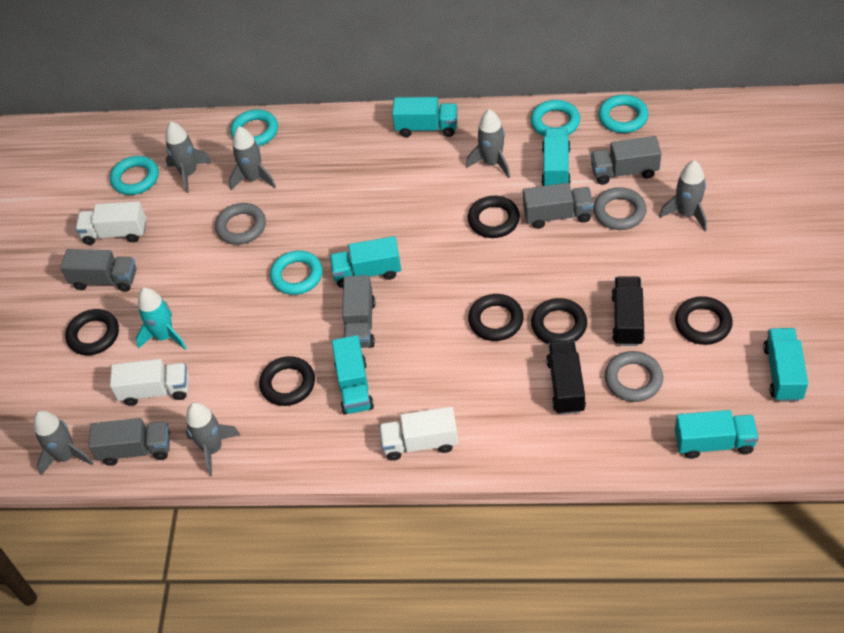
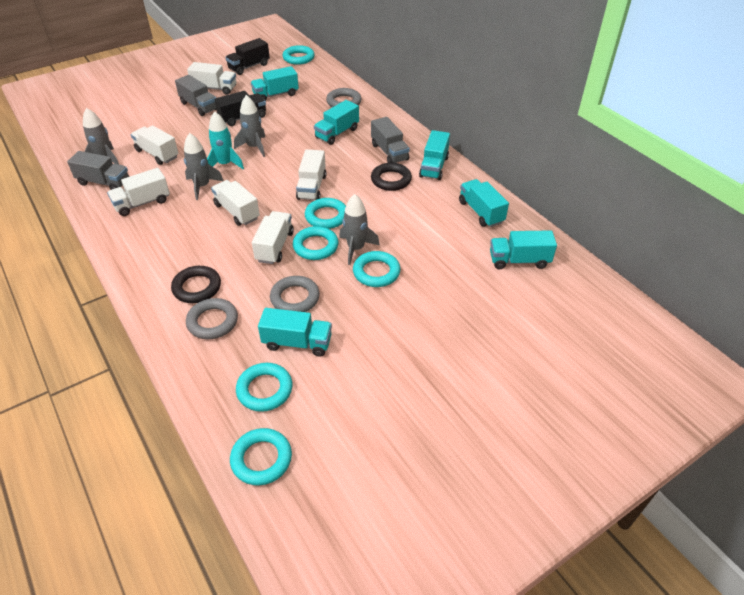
black ring: [65,309,119,355] [259,356,315,406] [468,196,520,238] [468,294,524,341] [531,298,587,344] [675,296,733,345] = 6 -> [171,266,221,303] [371,163,412,191] = 2
grey rocket: [33,411,94,476] [165,122,212,193] [186,402,240,476] [229,127,276,190] [466,109,510,178] [659,160,707,231] = 6 -> [83,108,119,164] [184,133,223,200] [234,95,265,157] [339,194,380,265] = 4
grey truck: [60,249,136,292] [89,418,170,466] [342,275,375,348] [523,183,594,229] [591,136,661,185] = 5 -> [67,151,129,190] [175,75,216,116] [371,117,410,163] = 3
turquoise ring: [110,156,159,195] [230,109,278,146] [270,250,323,295] [531,100,580,136] [598,95,649,133] = 5 -> [230,428,292,486] [236,363,293,412] [283,45,315,65] [293,226,338,260] [305,198,346,229] [353,251,401,287] = 6
white truck: [75,201,146,245] [110,359,189,406] [379,407,458,461] = 3 -> [107,168,170,216] [131,125,178,165] [187,62,236,95] [211,180,260,226] [252,211,294,264] [296,149,327,200] = 6

